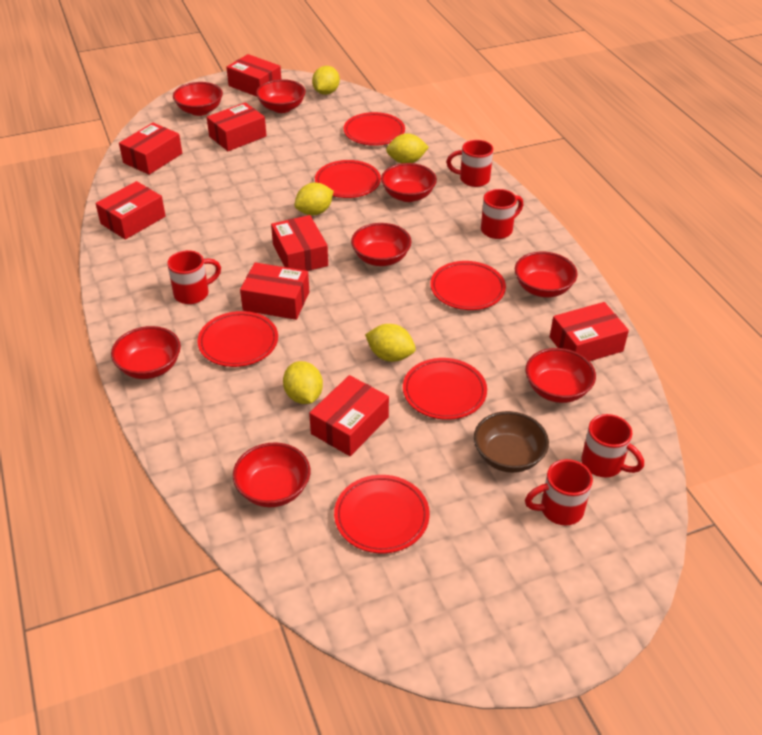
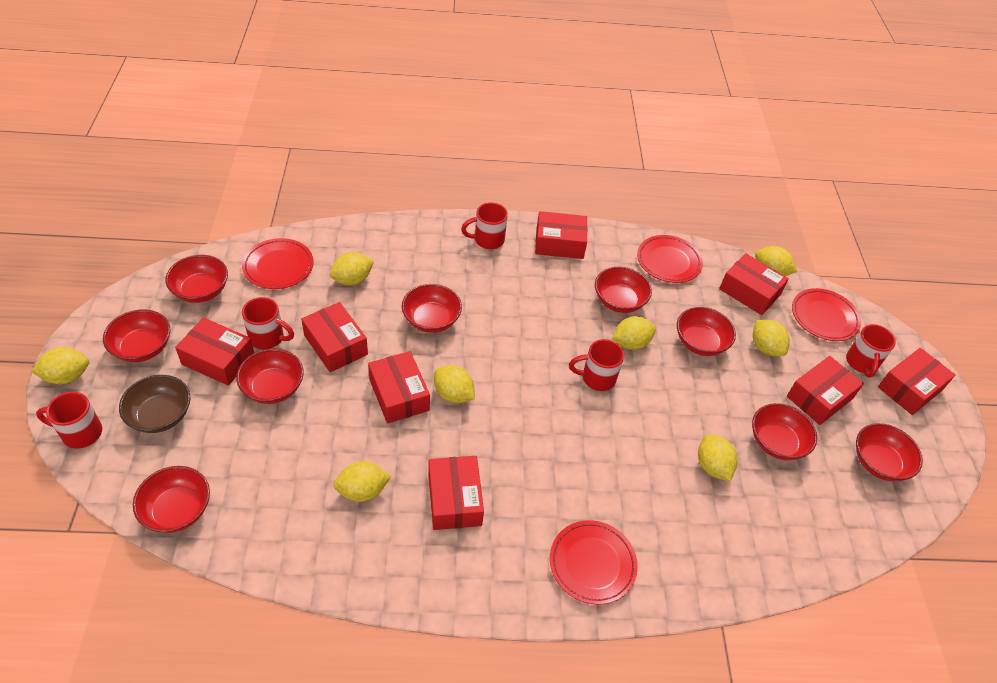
red bowl: [111,326,181,379] [173,82,223,116] [233,442,310,507] [256,79,306,113] [351,223,411,266] [381,163,437,202] [515,252,578,297] [525,348,596,403] = 8 -> [103,309,170,362] [133,466,210,533] [165,255,228,303] [236,349,304,404] [402,284,462,333] [595,267,652,313] [677,307,736,356] [752,403,817,460] [856,423,923,481] = 9
red plate: [197,311,278,367] [315,160,381,198] [334,475,430,553] [344,112,405,146] [403,358,487,420] [430,261,506,310] = 6 -> [242,238,314,289] [550,520,638,605] [637,235,703,283] [792,288,861,341] = 4
yellow lemon: [283,361,323,404] [295,183,334,215] [312,66,340,95] [365,324,416,362] [386,133,429,163] = 5 -> [31,347,89,384] [330,252,374,285] [334,461,391,502] [434,365,475,403] [612,316,656,350] [698,435,738,481] [753,320,790,356] [755,246,797,276] = 8

